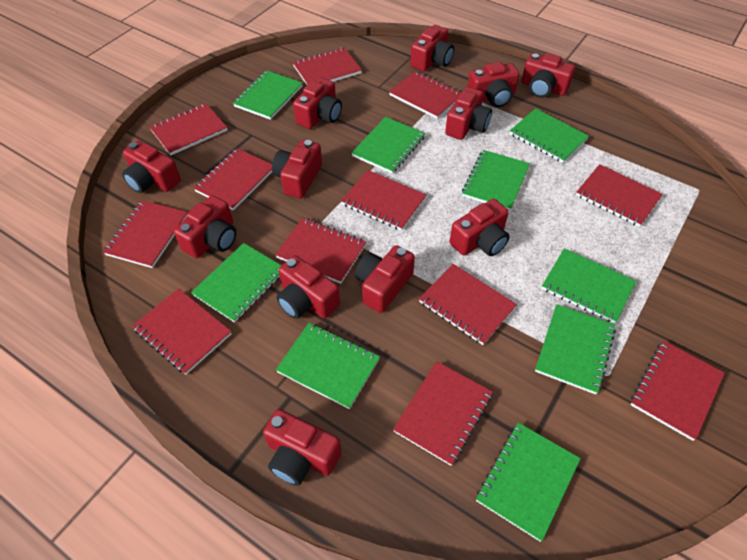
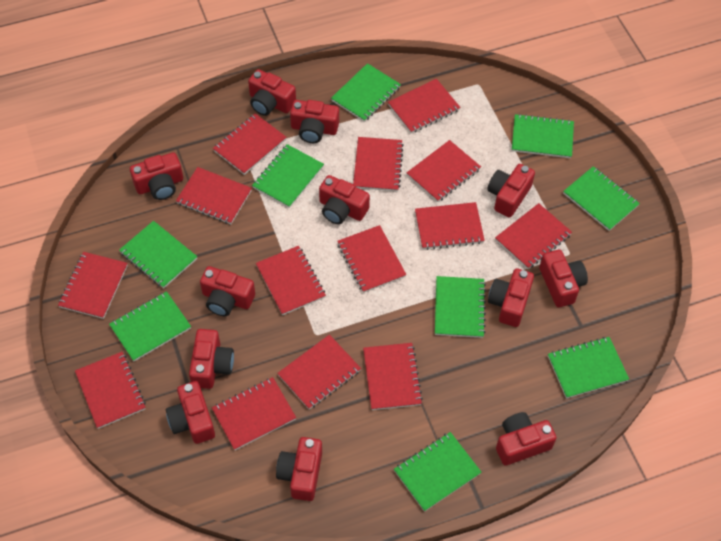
red notebook: [103,200,188,268] [132,288,232,375] [150,103,227,155] [194,148,272,210] [275,218,366,284] [293,47,362,85] [341,170,426,231] [389,71,461,119] [393,361,493,466] [419,264,517,345] [576,164,663,227] [631,341,725,441] = 12 -> [58,252,128,319] [75,352,146,429] [176,167,252,224] [212,377,296,450] [213,113,287,175] [256,246,326,315] [277,334,361,409] [337,225,407,293] [353,137,404,191] [363,343,423,410] [388,79,461,134] [407,140,481,202] [415,202,485,250] [495,203,572,269] = 14

